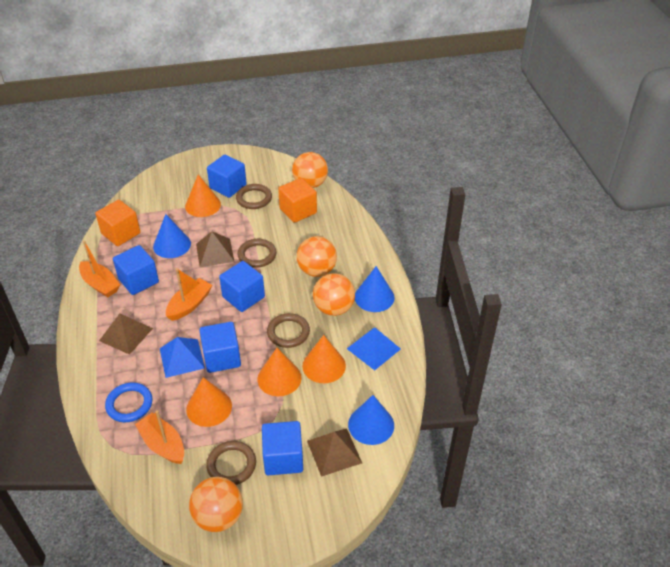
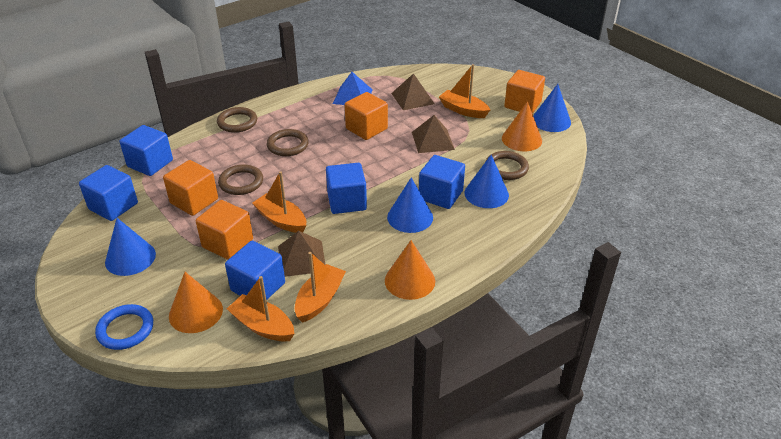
blue cone: [153,214,191,258] [348,395,394,445] [355,266,395,312] = 3 -> [105,218,156,276] [387,178,433,233] [464,155,509,208] [533,84,571,132] = 4
blue pyramid: [160,337,205,378] [347,328,401,371] = 2 -> [333,72,373,105] = 1
orange ball: [189,477,243,532] [292,152,328,188] [297,236,337,277] [313,273,355,316] = 4 -> none = 0
orange boat: [79,240,120,297] [135,410,184,464] [166,268,212,321] = 3 -> [227,276,295,342] [252,171,306,233] [295,252,346,323] [439,64,490,118] = 4
orange cone: [185,175,221,217] [186,377,232,427] [258,348,302,396] [302,335,346,383] = 4 -> [169,272,223,333] [385,240,435,300] [502,101,542,151] = 3
orange cube: [95,200,140,246] [278,178,317,223] = 2 -> [163,160,218,216] [196,200,253,260] [345,92,388,140] [504,70,545,114] = 4

